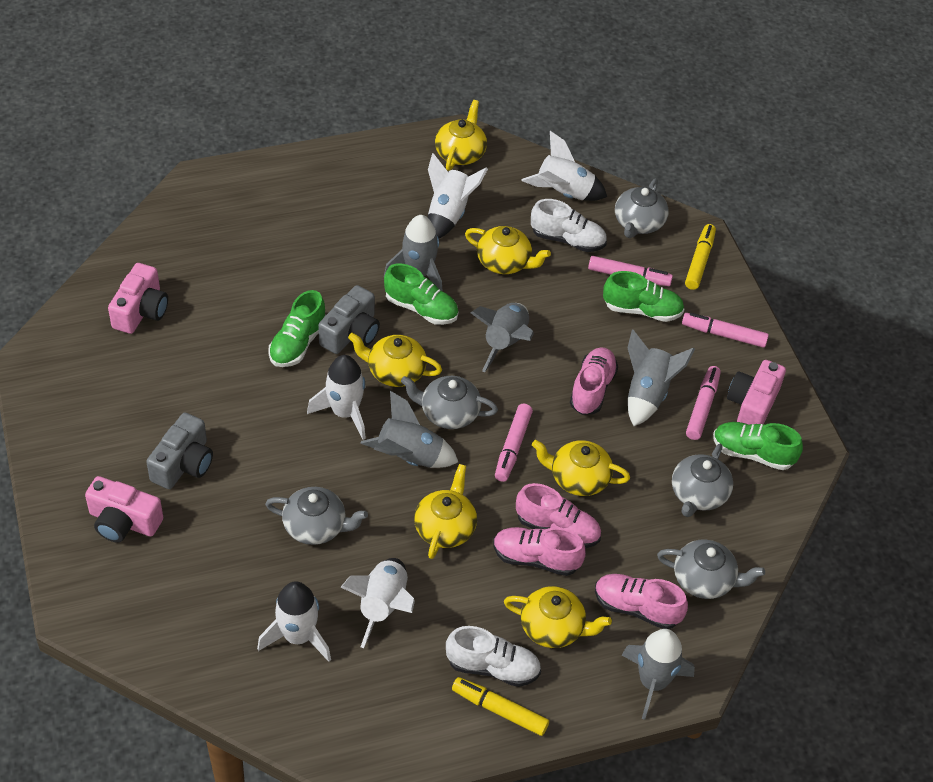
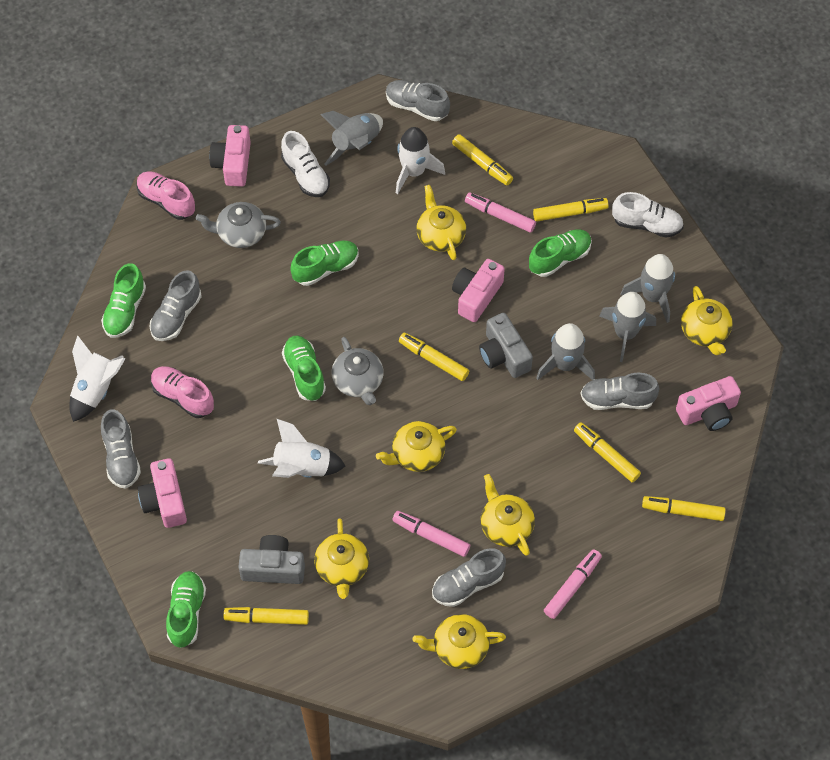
green shoe: [268,290,326,367] [384,263,458,325] [603,271,684,322] [713,422,803,470] = 4 -> [101,263,146,338] [166,571,206,648] [282,335,326,401] [290,241,359,286] [529,229,592,277] = 5
grey rocket: [360,391,458,468] [384,215,442,291] [471,303,534,372] [622,629,695,720] [628,330,695,426] = 5 -> [320,111,383,166] [536,323,595,380] [599,292,656,362] [621,254,675,323] = 4
grey shoe: none = 0 -> [101,409,141,488] [150,270,202,341] [386,80,450,121] [432,548,506,607] [580,372,659,410] = 5
grey teapot: [265,487,368,545] [401,376,498,429] [615,179,669,238] [657,540,765,599] [672,444,733,517] = 5 -> [196,202,281,248] [332,337,384,405] = 2
pink camera: [85,476,163,543] [108,263,168,334] [727,360,786,425] = 3 -> [138,458,187,528] [209,125,251,187] [452,259,505,322] [676,376,741,431] = 4
pink marker: [495,404,533,482] [588,256,673,286] [682,313,769,348] [686,366,721,440] = 4 -> [392,511,470,557] [465,193,536,233] [544,549,602,619] = 3
pink shoe: [493,527,586,576] [516,483,601,548] [570,347,618,415] [595,574,688,629] = 4 -> [136,171,195,220] [151,366,214,418] = 2
white rocket: [257,581,331,662] [307,355,366,440] [341,558,415,648] [428,153,488,238] [521,131,607,201] = 5 -> [69,335,125,422] [258,419,345,478] [396,127,445,194] = 3
yellow marker: [452,677,549,736] [685,224,716,290] = 2 -> [223,607,309,625] [399,333,469,381] [452,134,513,185] [533,198,609,222] [574,422,641,482] [642,496,726,521] = 6

